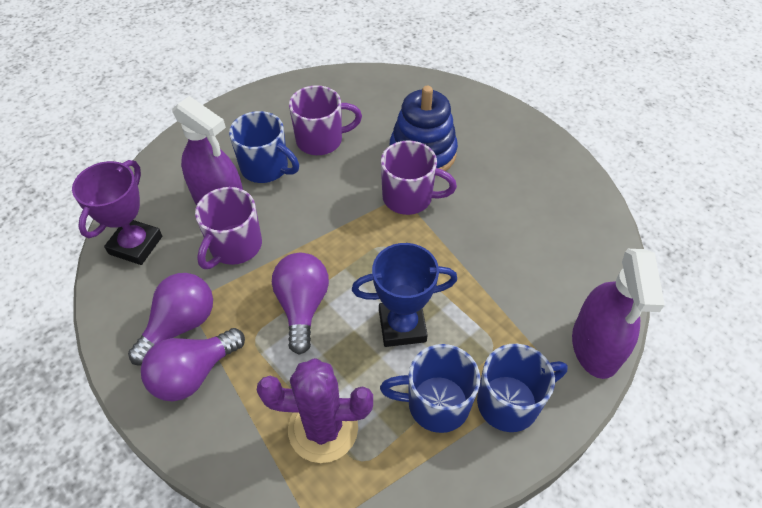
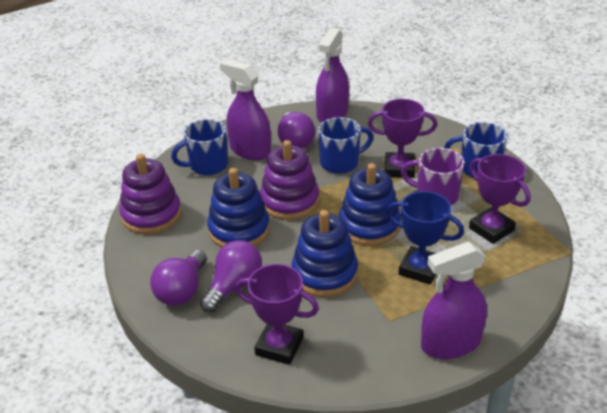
blue stacking toy: [390,86,458,176] = 1 -> [207,168,270,247] [292,210,358,297] [339,163,401,246] = 3
purple cactus: [257,358,373,463] = 1 -> none = 0
purple mug: [195,187,262,269] [289,85,362,155] [381,140,457,215] = 3 -> [401,148,465,205] = 1
purple spray bottle: [172,96,243,206] [572,249,665,379] = 2 -> [220,60,271,160] [316,28,349,123] [421,242,487,359] = 3
purple stacking toy: none = 0 -> [119,154,181,234] [260,140,319,220] = 2
purple trophy: [72,160,162,265] = 1 -> [235,264,319,365] [368,99,437,178] [469,154,531,244] = 3

